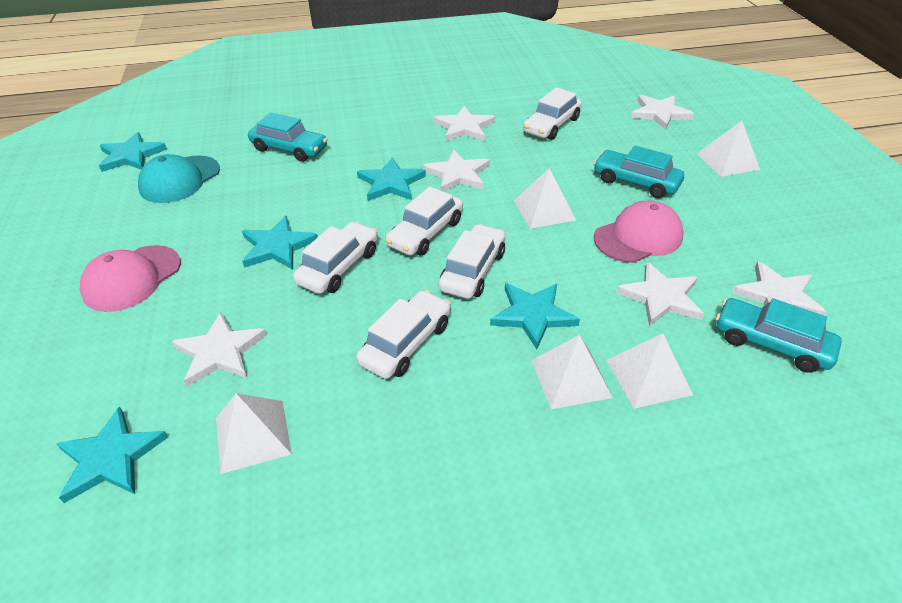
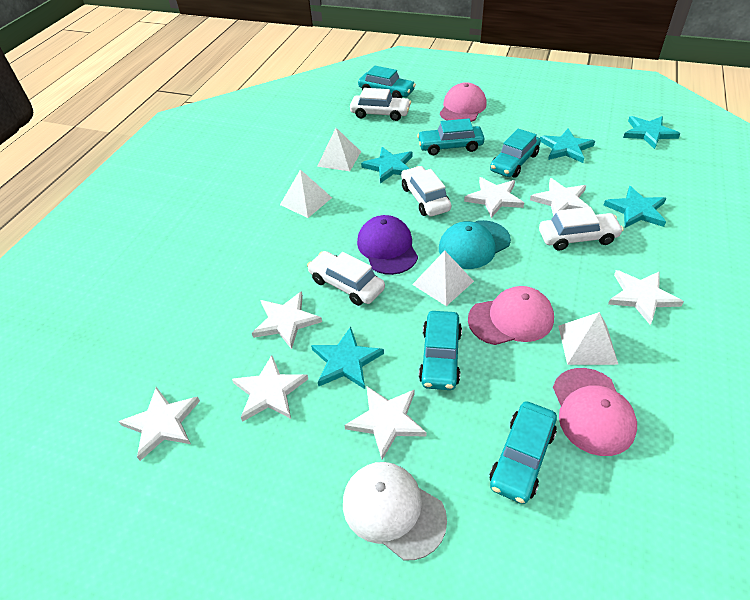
pink cap: [80,245,181,312] [594,201,684,263] = 2 -> [440,82,487,122] [468,286,554,345] [553,368,637,456] = 3
purple cap: none = 0 -> [357,215,418,275] = 1
turquoise car: [248,113,328,162] [593,145,684,198] [716,298,842,373] = 3 -> [358,66,416,98] [417,118,484,155] [419,311,462,390] [490,129,541,178] [490,401,557,504] = 5
white cap: none = 0 -> [343,462,447,560] = 1
white car: [293,221,378,294] [356,290,451,379] [385,187,463,256] [439,224,505,299] [523,87,582,140] = 5 -> [307,251,385,306] [350,88,411,121] [401,166,451,217] [539,207,624,251] = 4
white pyramid: [216,393,292,474] [514,168,576,229] [532,335,613,409] [607,333,693,409] [697,121,760,177] = 5 -> [280,169,332,218] [317,128,361,171] [412,251,474,306] [558,312,619,365] = 4
white star: [171,312,267,387] [423,149,490,192] [434,106,495,141] [616,262,704,326] [631,95,694,130] [732,261,827,316] = 6 -> [118,387,200,461] [232,355,308,422] [252,291,322,349] [344,386,426,460] [464,177,524,218] [530,178,590,216] [608,270,684,325] = 7

